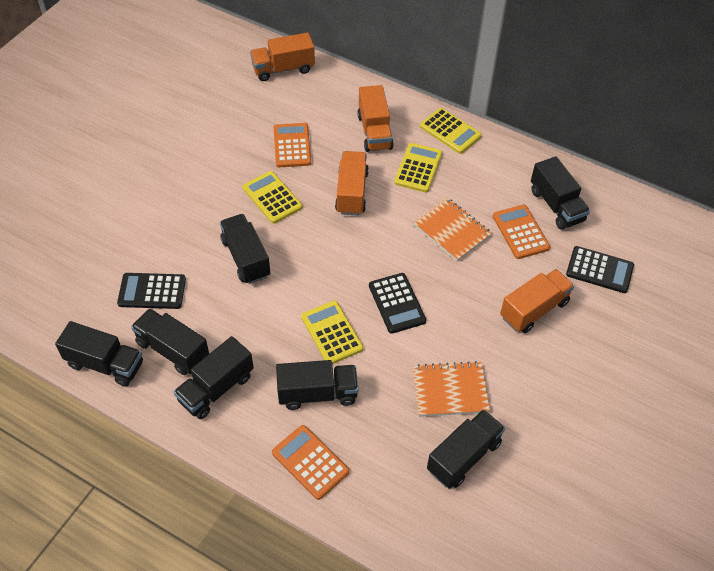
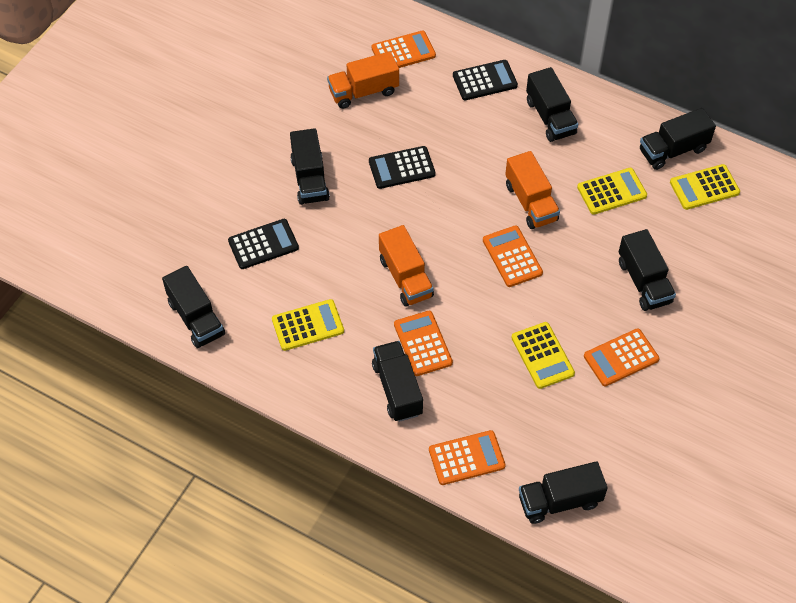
orange calculator: [272,425,350,500] [274,123,311,168] [493,205,550,259] = 3 -> [372,31,436,68] [394,311,453,376] [429,430,506,485] [483,225,543,287] [584,328,660,386] = 5
orange notebook: [413,198,492,262] [413,361,490,417] = 2 -> none = 0
orange truck: [250,33,315,81] [335,151,369,215] [357,85,394,152] [500,269,574,333] = 4 -> [327,51,399,109] [379,225,434,307] [505,151,560,229] = 3

